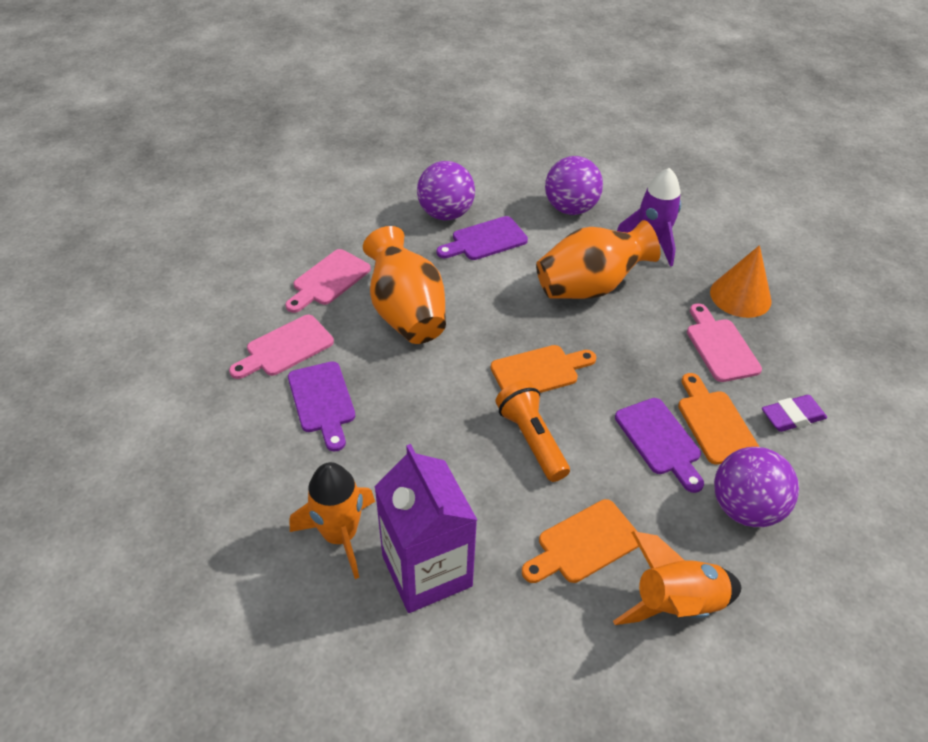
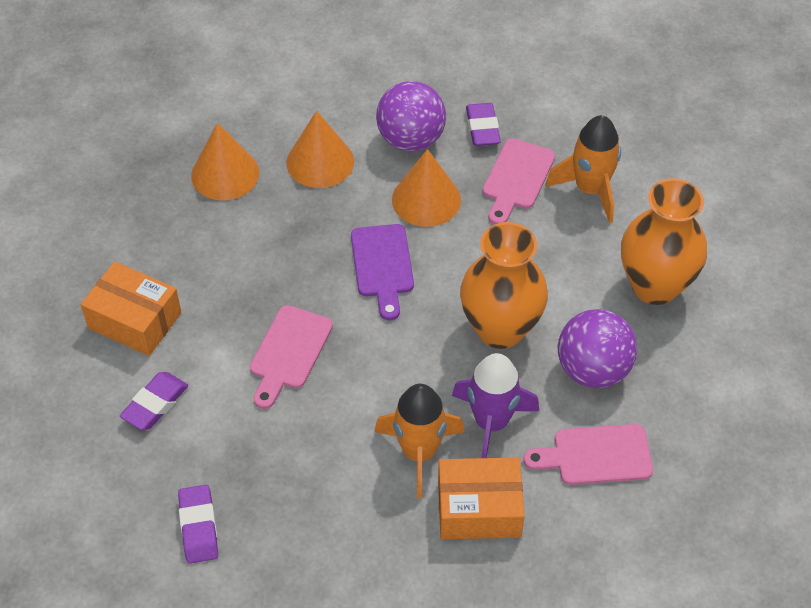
orange box: none = 0 -> [81,262,182,356] [438,458,525,539] = 2
orange cone: [710,245,772,318] = 1 -> [191,123,260,200] [287,111,354,188] [392,149,461,227] = 3
orange cutting board: [491,345,596,393] [522,499,639,583] [678,373,759,465] = 3 -> none = 0
orange flashlight: [496,380,570,482] = 1 -> none = 0
purple ball: [417,161,475,220] [545,156,603,215] [714,447,799,527] = 3 -> [376,81,446,152] [558,309,637,388] = 2
purple carton: [374,444,477,613] = 1 -> none = 0
purple cutting board: [288,361,355,452] [437,216,528,260] [615,398,704,493] = 3 -> [351,224,414,320] = 1
purple eraser: [762,395,827,432] = 1 -> [120,372,188,430] [178,485,218,564] [466,103,501,146] = 3

